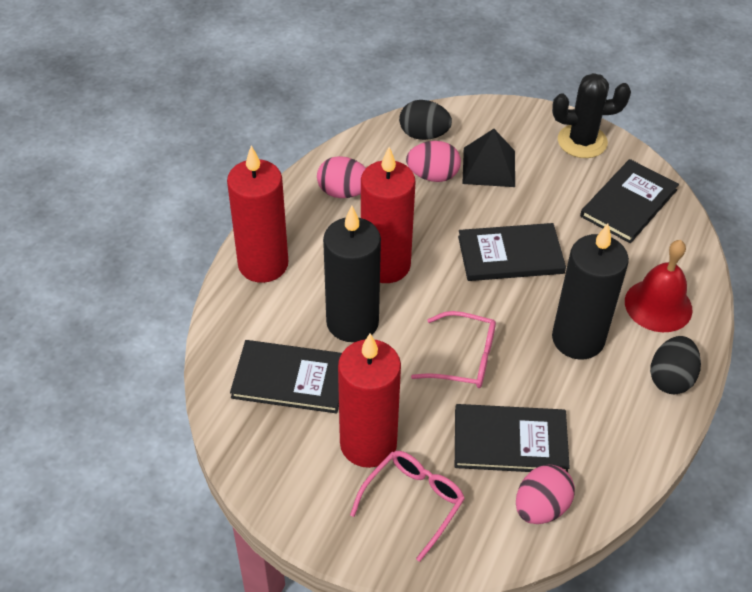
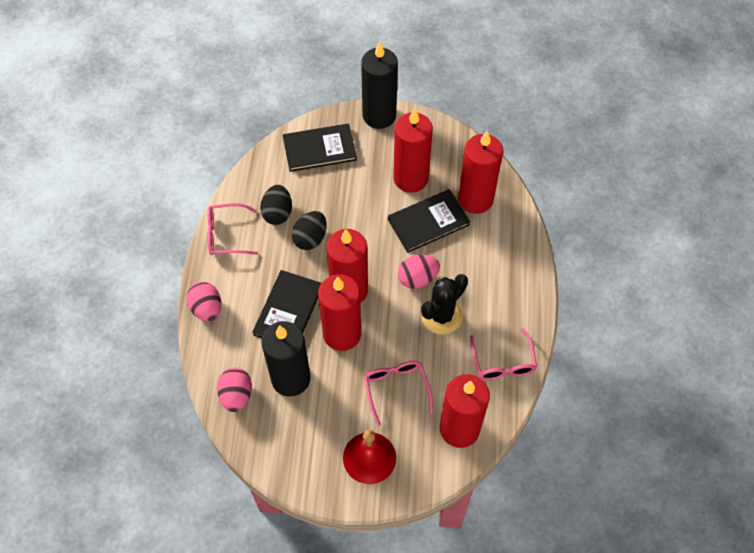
black book: [230,340,342,414] [455,404,570,472] [458,223,566,281] [580,159,679,243] = 4 -> [252,270,321,338] [283,124,357,172] [388,189,470,253] = 3
black pyramid: [462,129,515,187] = 1 -> none = 0
pink glasses: [350,451,465,562] [411,311,496,388] = 2 -> [207,203,258,255] [364,361,433,426] [470,328,537,380] = 3
red candle: [227,146,288,283] [338,334,401,468] [361,147,416,283] = 3 -> [318,274,361,351] [326,229,368,303] [393,109,433,193] [440,374,490,448] [458,131,503,214] = 5

